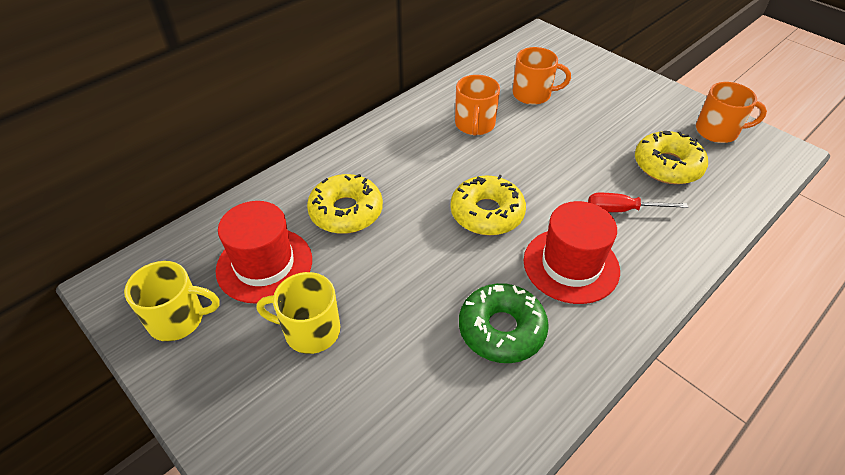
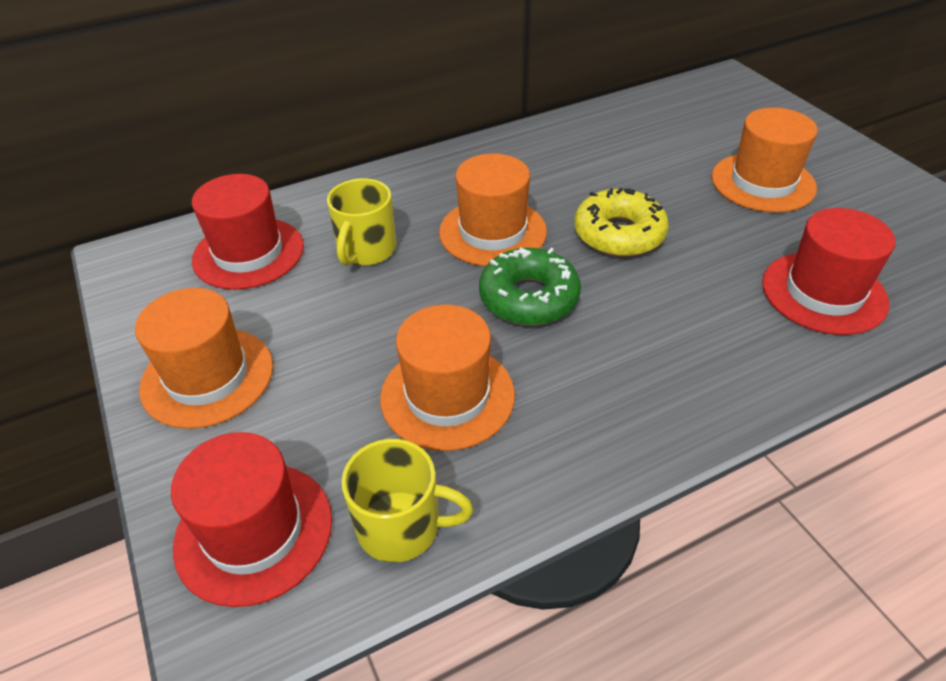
orange hat: none = 0 -> [135,288,273,429] [380,305,515,451] [439,154,547,266] [712,108,818,213] = 4
orange mug: [455,75,500,136] [512,47,571,105] [696,82,767,143] = 3 -> none = 0
red hat: [216,201,312,304] [524,201,620,304] = 2 -> [171,432,332,607] [192,174,304,290] [762,208,895,335] = 3
red screwdriver: [588,193,688,212] = 1 -> none = 0
yellow donut: [307,174,383,234] [450,175,526,235] [635,131,708,184] = 3 -> [574,188,669,257] = 1

